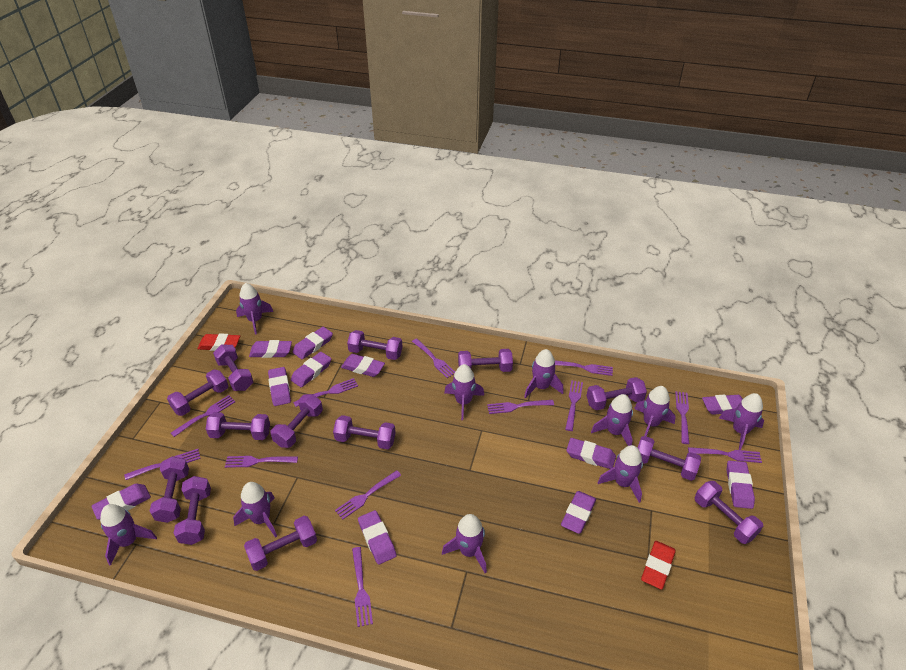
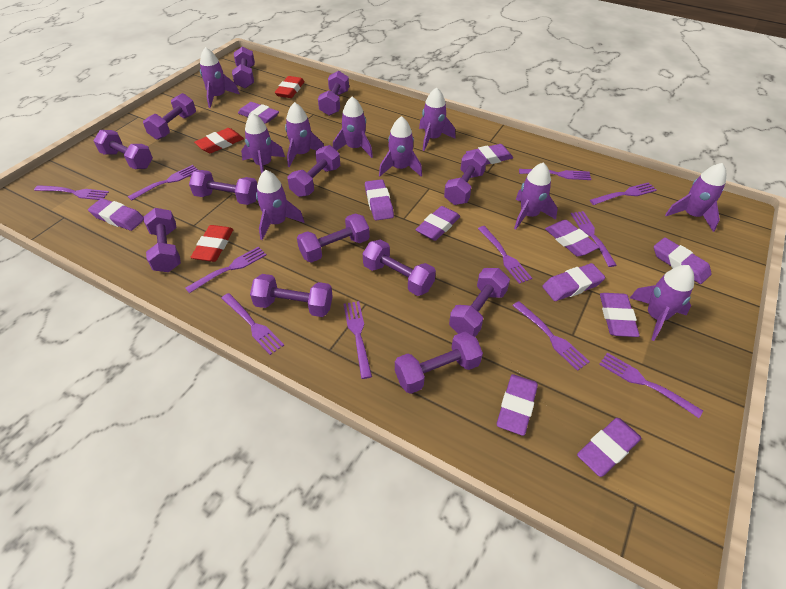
purple fork: [124,449,201,480] [171,395,235,437] [225,456,298,468] [293,378,358,407] [335,470,401,520] [352,547,373,627] [412,338,455,378] [487,400,554,414] [555,361,613,376] [565,380,583,431] [675,391,689,444] [688,447,762,463] = 12 -> [34,185,109,200] [128,165,198,201] [185,246,267,294] [221,293,284,355] [343,301,372,379] [478,226,532,284] [512,301,590,371] [519,169,591,180] [571,211,617,267] [590,182,657,205] [599,353,703,418] = 11
red eraser: [197,333,240,351] [641,541,676,590] = 2 -> [191,225,233,262] [194,128,244,153] [275,76,304,98] = 3

